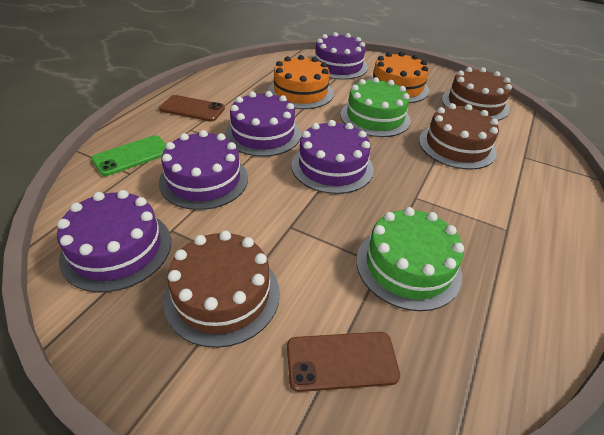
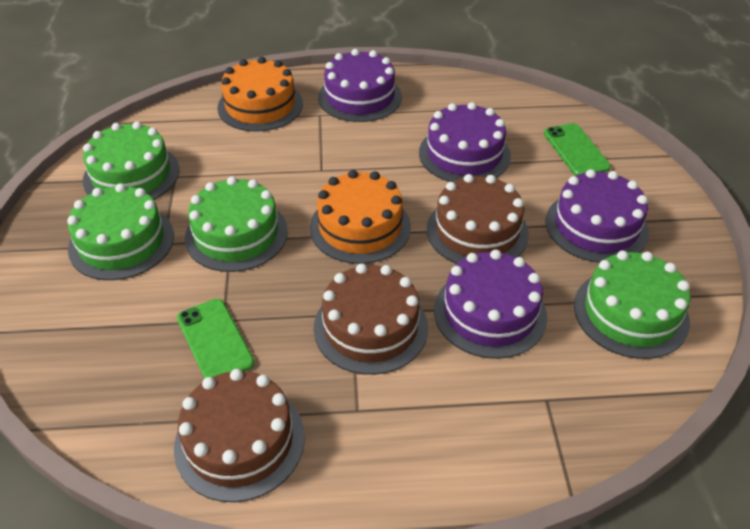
brown phone: [159,95,225,122] [287,332,400,392] = 2 -> none = 0
green cake: [340,77,411,137] [356,207,464,311] = 2 -> [67,183,174,280] [83,121,180,199] [185,176,288,272] [574,250,691,359] = 4
green phone: [91,135,166,176] = 1 -> [177,299,254,379] [544,123,611,176] = 2
purple cake: [57,190,171,292] [159,130,248,210] [225,91,301,157] [291,120,374,194] [315,32,368,80] = 5 -> [318,49,402,122] [419,102,511,182] [434,250,547,359] [546,169,649,263] = 4

